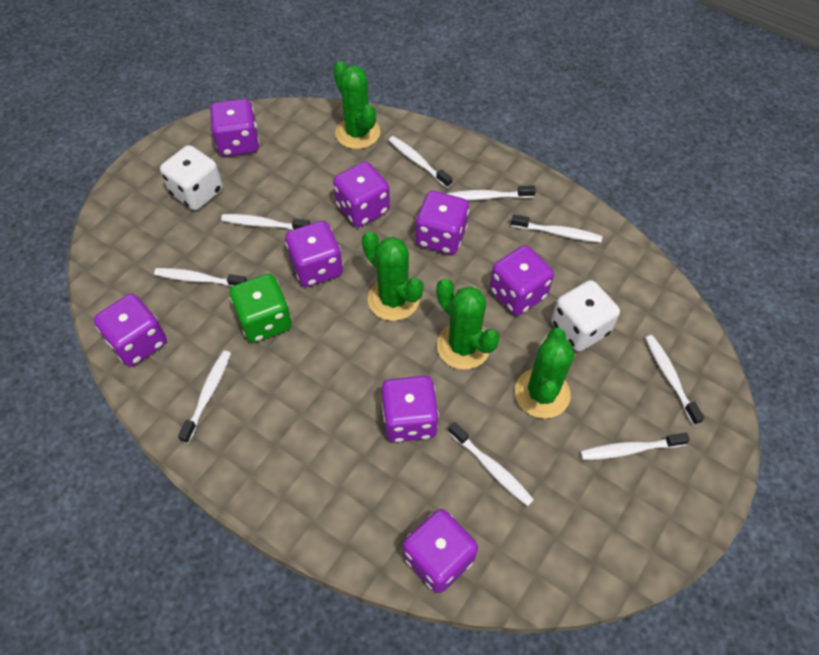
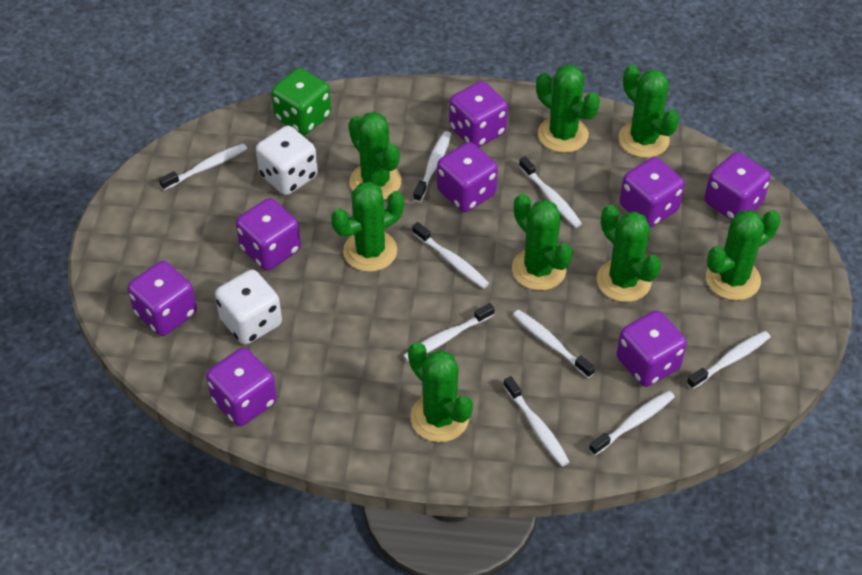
green cactus: [334,61,380,149] [362,231,423,321] [436,278,500,370] [515,328,574,419] = 4 -> [331,182,404,272] [349,112,402,200] [408,342,473,442] [512,194,573,290] [536,64,600,153] [597,205,661,302] [619,65,679,158] [706,210,780,301] = 8

